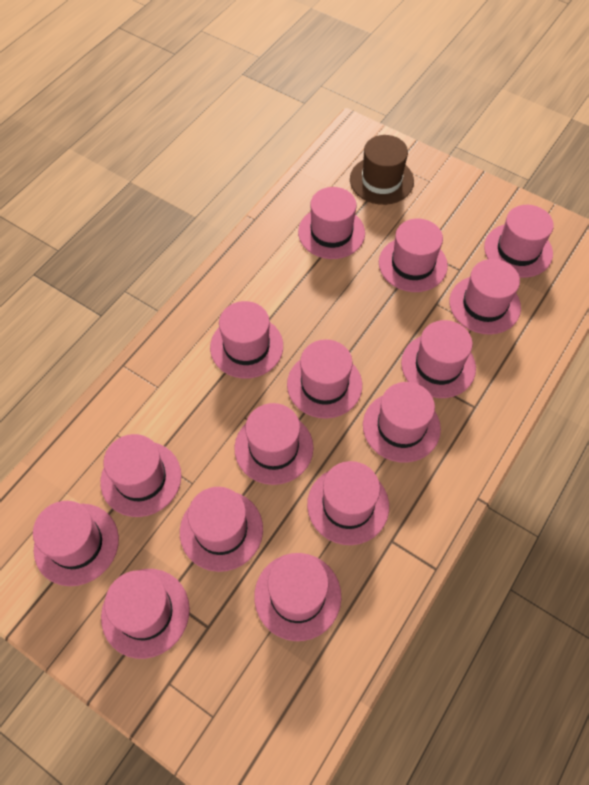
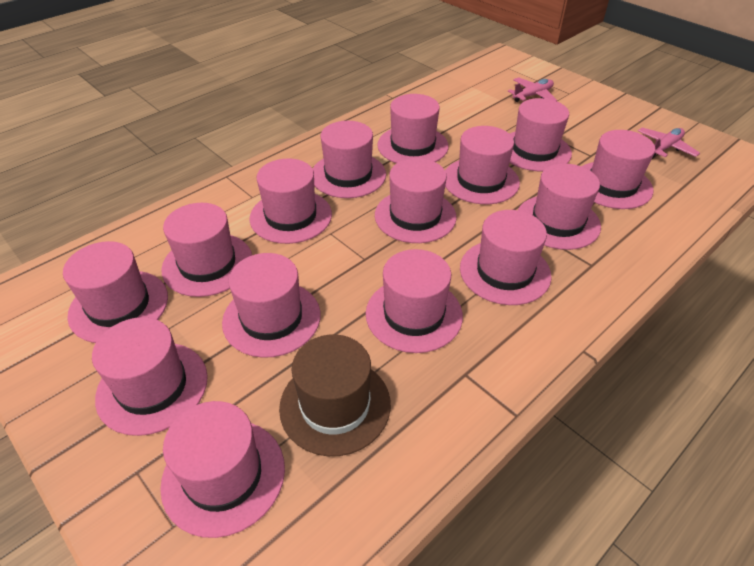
pink plane: none = 0 -> [508,77,558,102] [638,127,700,158] = 2

